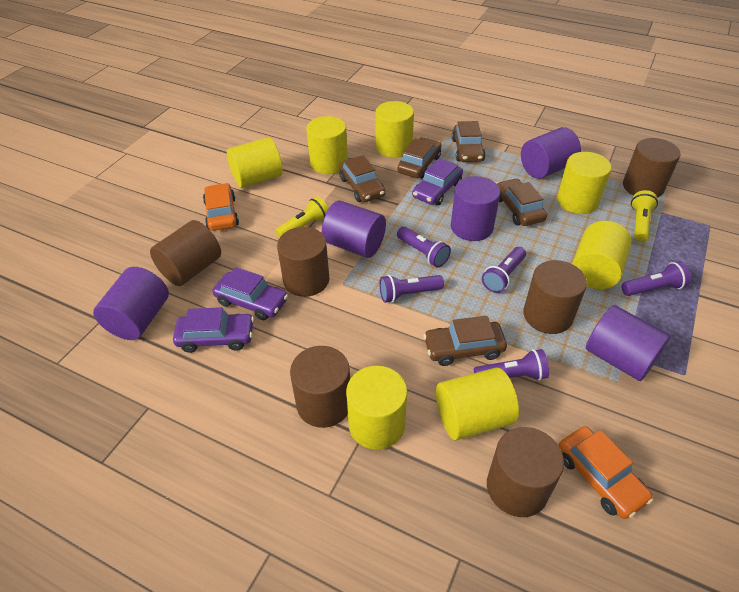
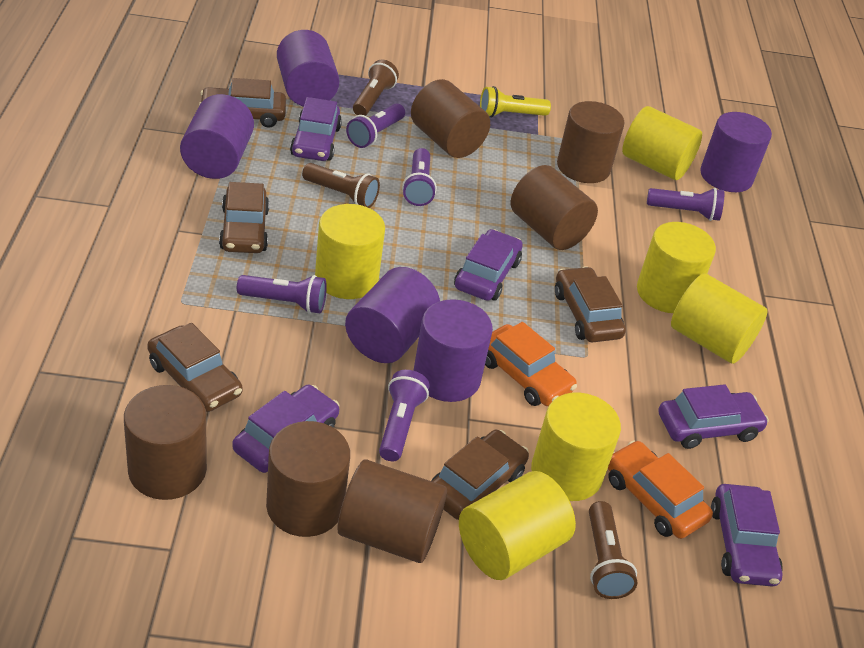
brown flashlight: none = 0 -> [302,163,380,208] [353,60,399,116] [589,501,637,599] = 3
purple car: [173,307,254,353] [212,267,288,320] [412,158,463,205] = 3 -> [232,385,339,473] [290,97,342,161] [454,229,523,301] [658,384,769,449] [711,484,783,587] = 5
yellow cylinder: [227,137,283,188] [306,116,348,174] [346,366,407,450] [375,101,414,158] [436,368,519,440] [557,152,612,214] [572,221,632,289] = 7 -> [315,204,385,299] [459,471,576,580] [531,393,621,501] [622,106,702,180] [637,222,716,313] [671,273,768,364] = 6
yellow flashlight: [275,196,329,238] [631,190,658,242] = 2 -> [480,86,551,118] = 1

